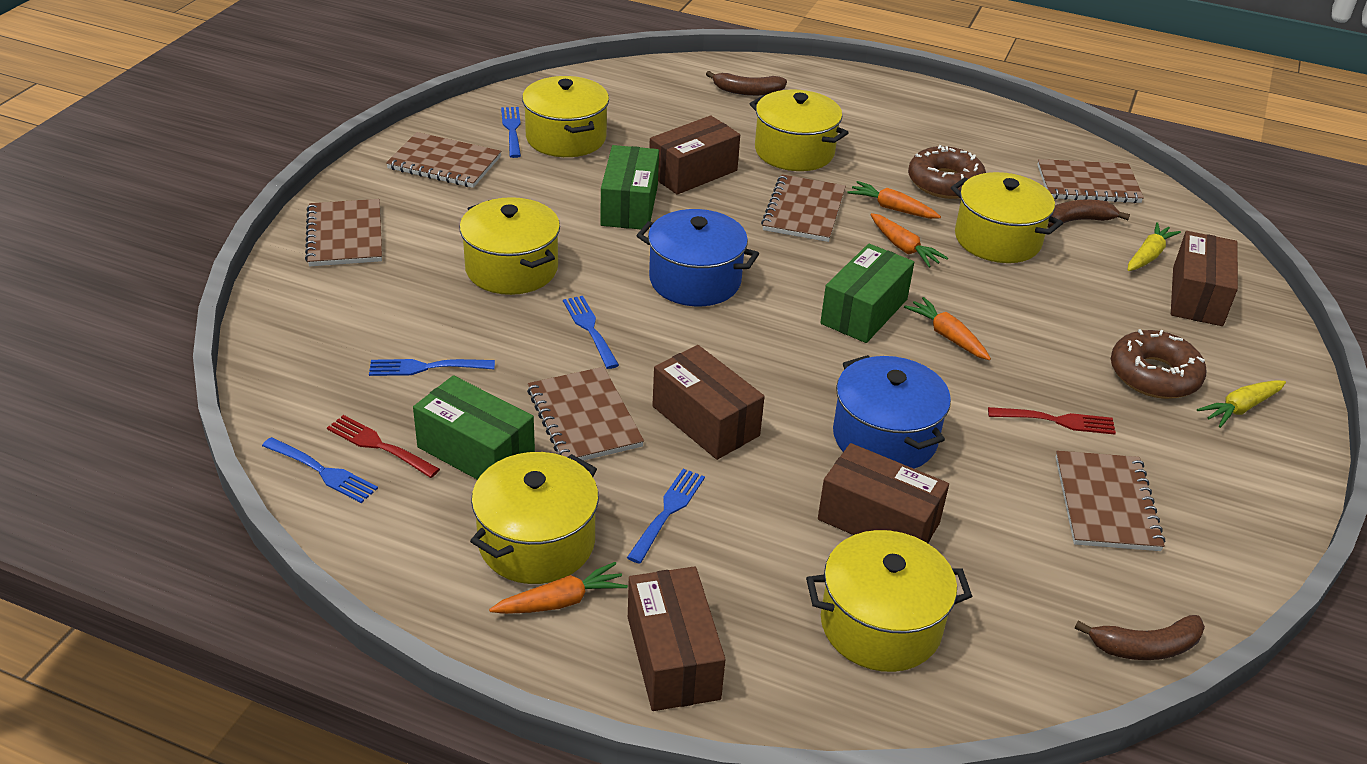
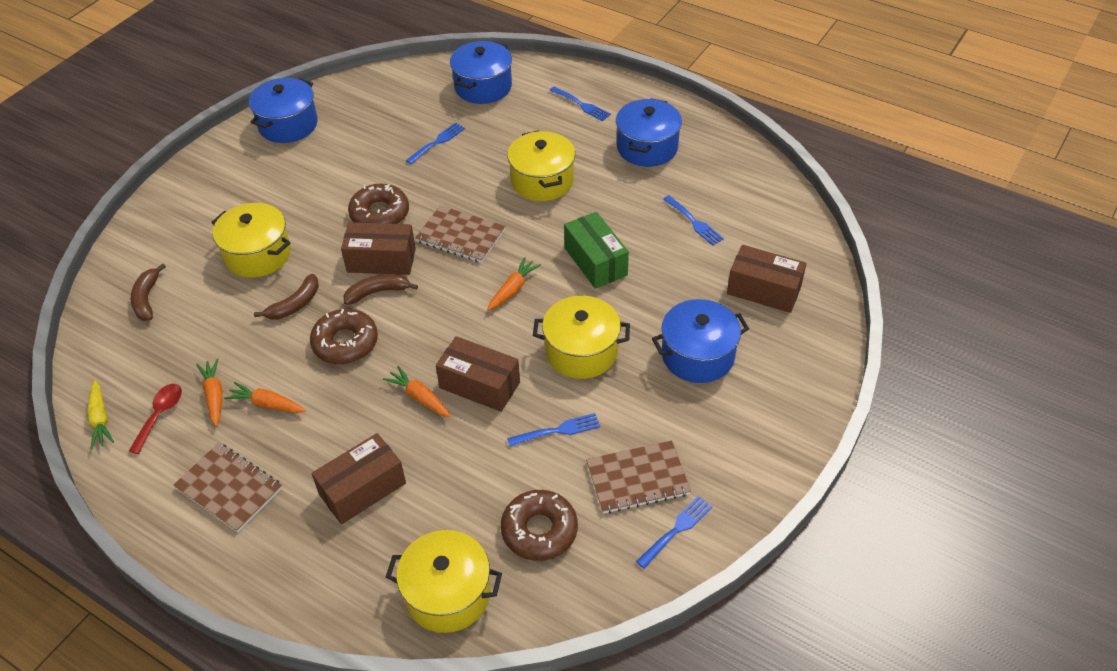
blue pot: [637,209,759,306] [833,355,951,469] = 2 -> [249,78,318,143] [450,41,512,104] [616,98,682,167] [652,299,749,383] = 4
brown box: [628,566,726,711] [649,115,740,195] [652,345,765,460] [818,443,949,543] [1171,231,1238,326] = 5 -> [311,433,406,524] [341,222,416,275] [436,336,520,412] [727,245,807,313] = 4
brown donut: [908,145,986,199] [1111,329,1207,399] = 2 -> [310,309,378,364] [348,184,409,224] [501,490,578,561] = 3
brown notebook: [305,199,382,266] [386,132,501,188] [527,367,644,461] [761,175,846,242] [1037,159,1144,203] [1056,451,1165,551] = 6 -> [173,443,282,532] [415,205,505,263] [586,440,691,514] = 3
green box: [413,375,535,480] [600,145,659,230] [820,244,914,343] = 3 -> [564,212,629,289] = 1
red fork: [327,415,440,478] [988,407,1116,435] = 2 -> none = 0
red spoon: none = 0 -> [129,384,182,454] = 1
yellow carrot: [1128,222,1181,271] [1197,380,1286,428] = 2 -> [87,380,114,449] = 1
yellow pot: [459,197,560,295] [470,452,599,584] [522,76,609,157] [750,89,848,171] [806,530,972,672] [951,172,1063,263] = 6 -> [211,203,291,278] [386,530,502,633] [507,130,575,201] [533,296,630,379] = 4

